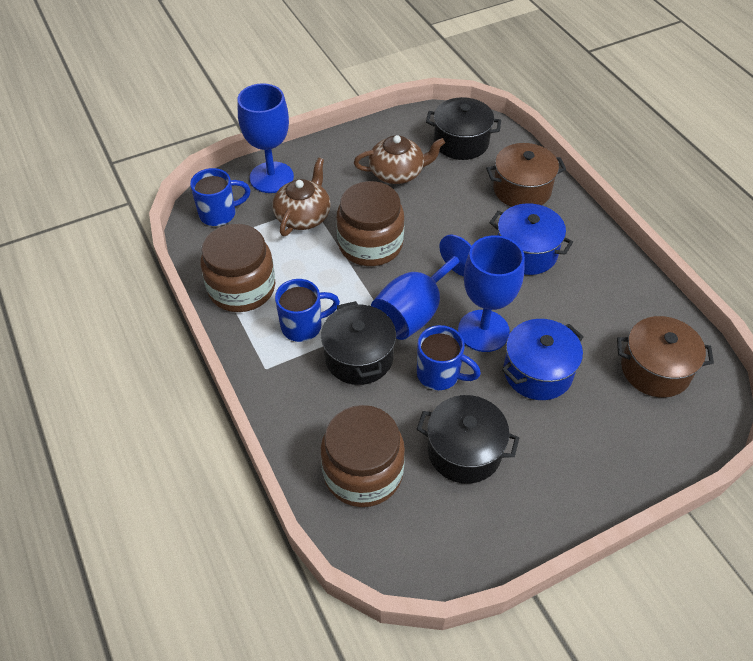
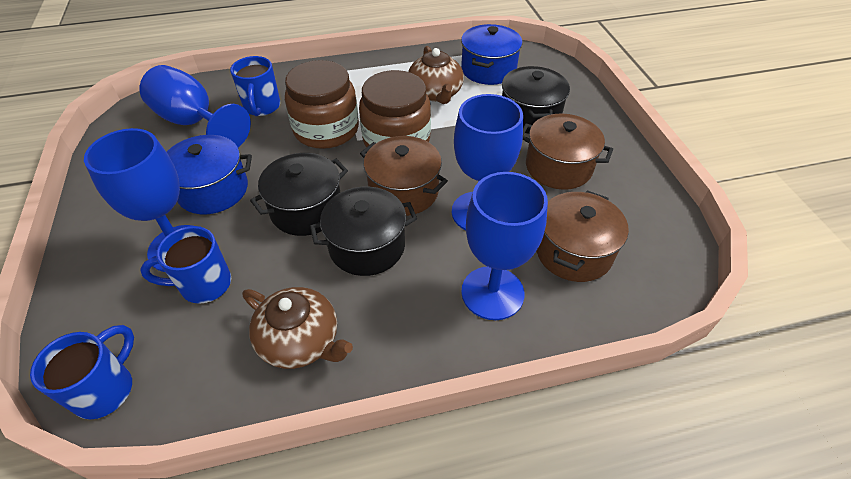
blue goblet: [238,83,294,193] [371,234,472,340] [458,235,525,352] = 3 -> [84,128,193,272] [140,65,251,147] [452,94,523,230] [461,172,548,320] = 4
brown jar: [201,224,275,312] [321,405,405,507] [337,181,404,266] = 3 -> [285,60,359,149] [359,70,431,148] = 2
brown pot: [486,143,566,207] [617,316,714,398] = 2 -> [360,136,448,216] [523,114,613,190] [537,190,629,282] = 3

